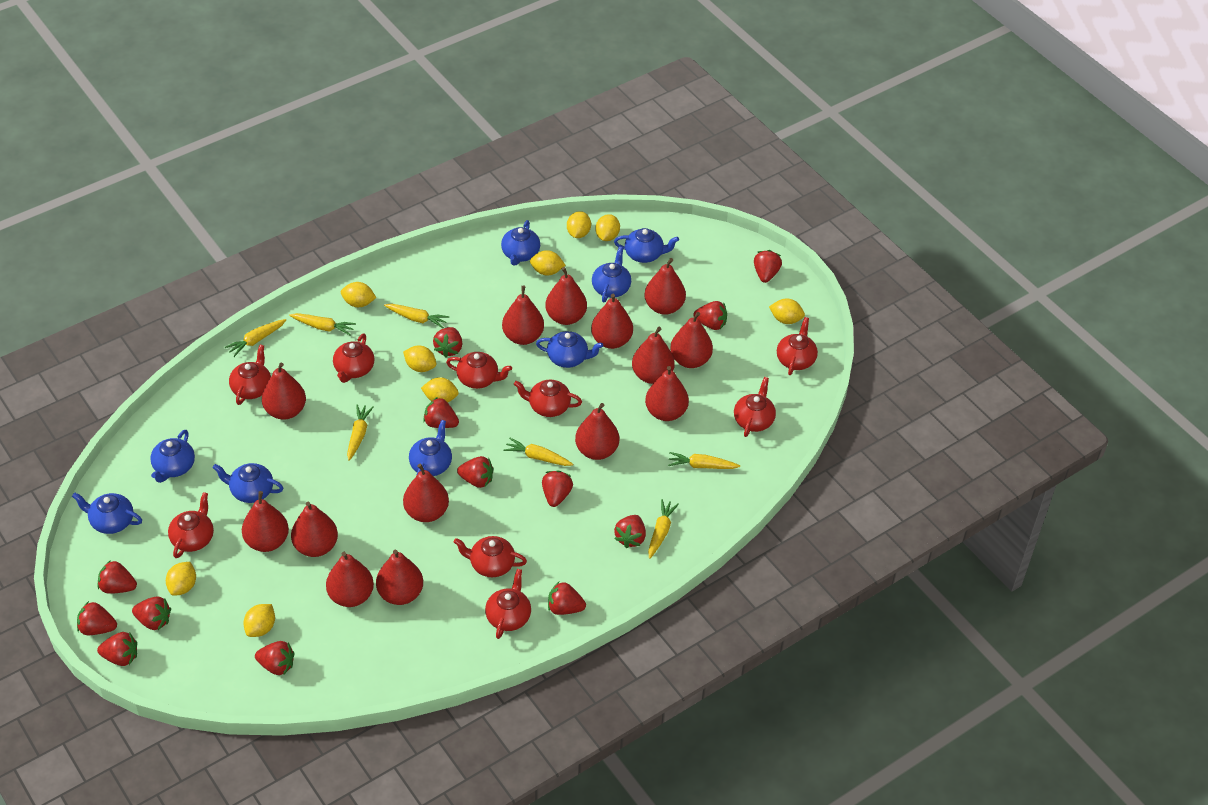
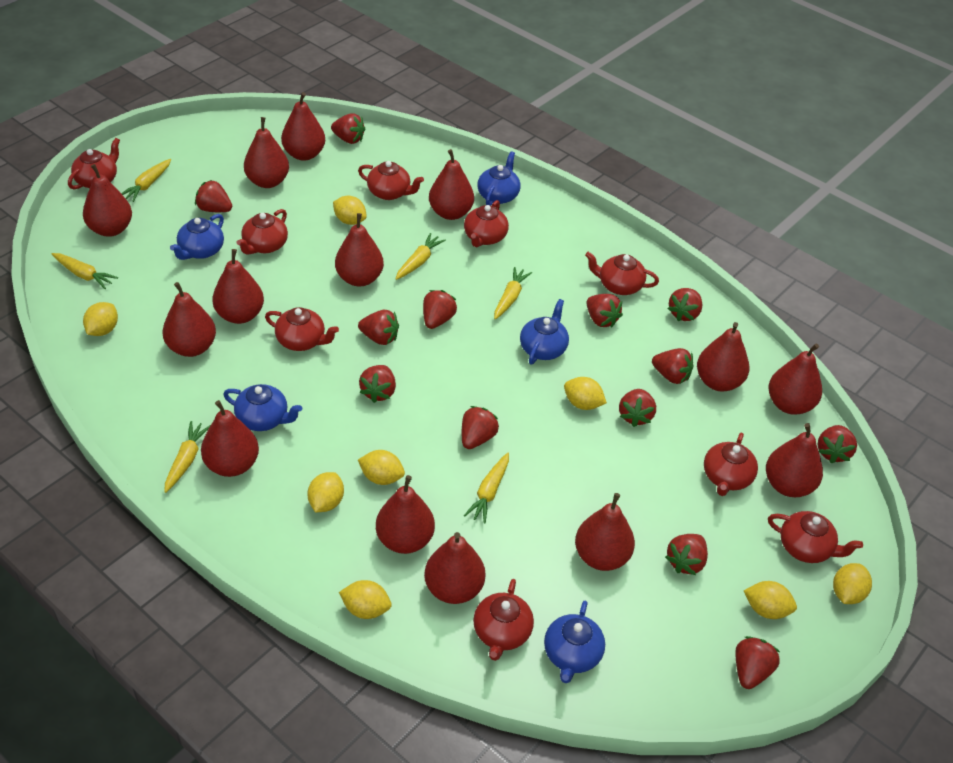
blue teapot: [72,492,142,534] [150,430,195,483] [213,463,283,503] [409,420,452,476] [501,220,540,266] [536,331,603,368] [592,247,631,302] [614,228,679,263] = 8 -> [170,214,224,260] [223,384,302,431] [477,151,520,206] [520,299,569,364] [544,600,605,683] = 5
yellow carrot: [225,319,286,357] [289,313,356,336] [347,404,374,461] [384,304,449,328] [503,438,573,466] [648,499,679,559] [668,452,740,469] = 7 -> [52,253,118,289] [121,159,171,202] [164,421,211,493] [395,233,446,280] [464,453,509,523] [494,267,532,320] = 6
yellow lemon: [166,562,196,596] [243,604,275,637] [341,282,376,307] [403,345,436,372] [421,377,459,403] [530,250,566,276] [567,211,591,238] [595,214,620,241] [769,299,805,324] = 9 -> [83,302,118,336] [307,472,344,512] [333,196,367,225] [339,580,392,619] [358,450,405,485] [564,377,607,410] [744,581,797,619] [833,563,872,604] = 8

